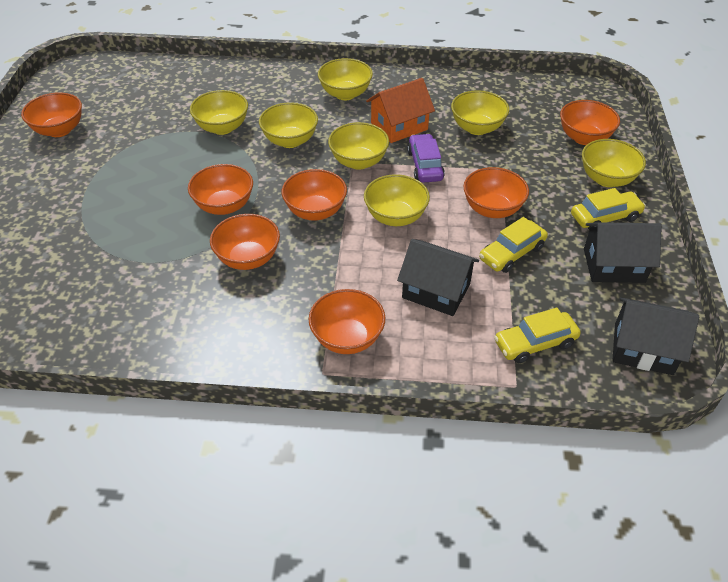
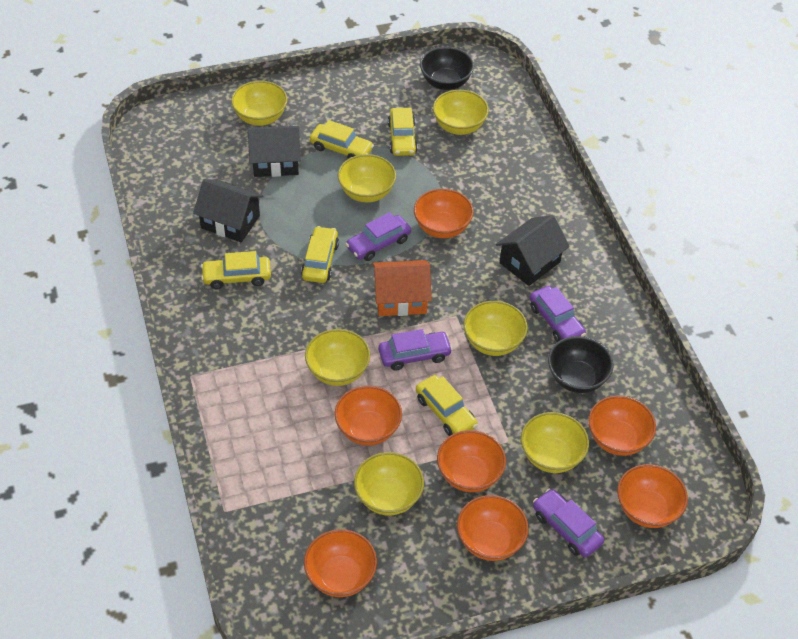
black bowl: none = 0 -> [420,47,474,90] [548,336,613,393] = 2
purple car: [407,134,445,183] = 1 -> [346,212,411,261] [378,329,453,371] [530,286,586,342] [533,489,604,557] = 4
yellow car: [479,217,548,273] [494,308,581,363] [571,188,646,230] = 3 -> [201,251,271,289] [301,226,339,283] [310,120,374,159] [388,108,418,156] [416,375,478,436] = 5

